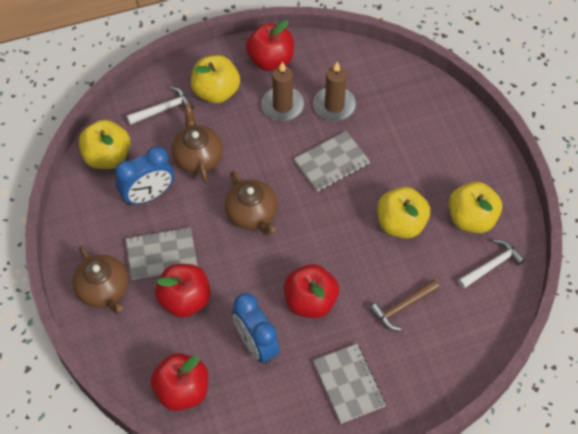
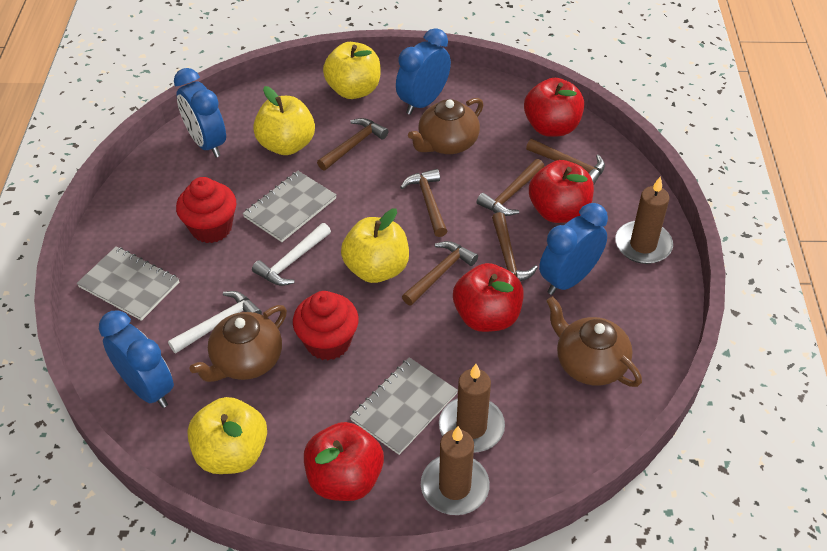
blue clock: [115,146,174,206] [232,293,280,364] = 2 -> [99,311,174,408] [174,68,226,158] [396,28,451,115] [539,203,608,295] = 4
brown candle: [262,61,304,121] [313,62,356,121] = 2 -> [421,426,490,515] [439,364,505,452] [615,176,673,264] = 3
brown hammer: [370,279,440,331] = 1 -> [317,118,388,171] [400,169,447,237] [402,241,478,306] [477,159,544,216] [492,212,538,281] [526,139,605,185] = 6
red cupcake: none = 0 -> [176,177,236,243] [293,291,359,360] = 2

